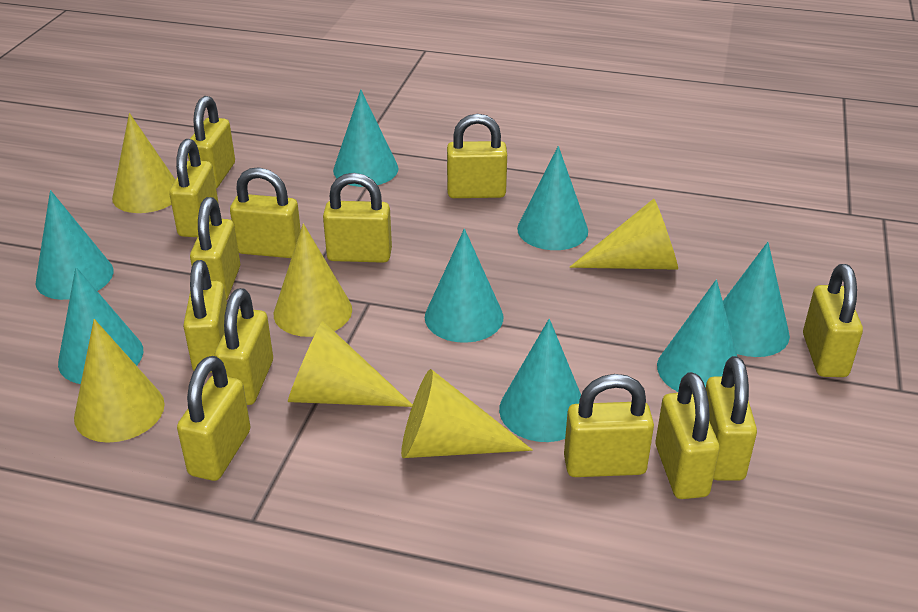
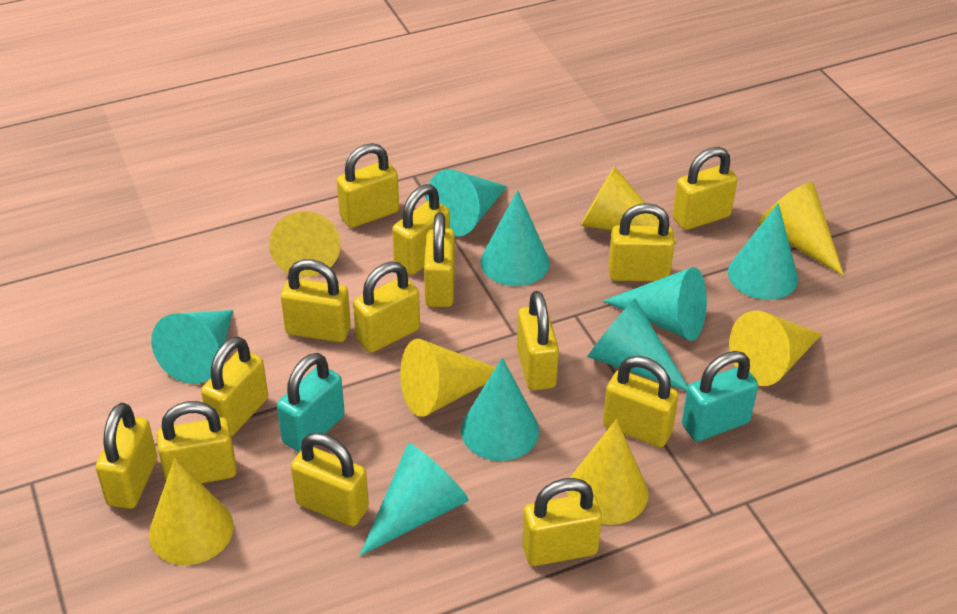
turquoise padlock: none = 0 -> [277,353,345,452] [682,351,758,441] = 2
yellow cone: [74,319,165,443] [112,113,175,213] [274,224,352,337] [288,321,413,407] [401,369,533,458] [570,199,678,270] = 6 -> [149,458,234,565] [269,211,341,277] [400,339,496,417] [567,419,648,525] [581,166,677,241] [729,311,822,386] [758,182,844,276] = 7
yellow padlock: [169,139,219,237] [177,356,251,481] [183,260,227,373] [188,96,235,188] [190,197,240,300] [215,288,273,405] [230,167,301,258] [323,173,392,263] [447,114,507,198] [564,374,654,477] [655,372,720,499] [706,356,757,481] [803,264,863,377] = 13 -> [96,403,157,509] [156,401,237,483] [201,336,268,437] [281,259,351,342] [291,433,369,526] [337,143,399,228] [353,262,420,353] [392,184,450,275] [424,212,455,307] [517,291,559,391] [522,478,602,566] [603,356,679,447] [608,203,675,281] [672,147,738,230] = 14

